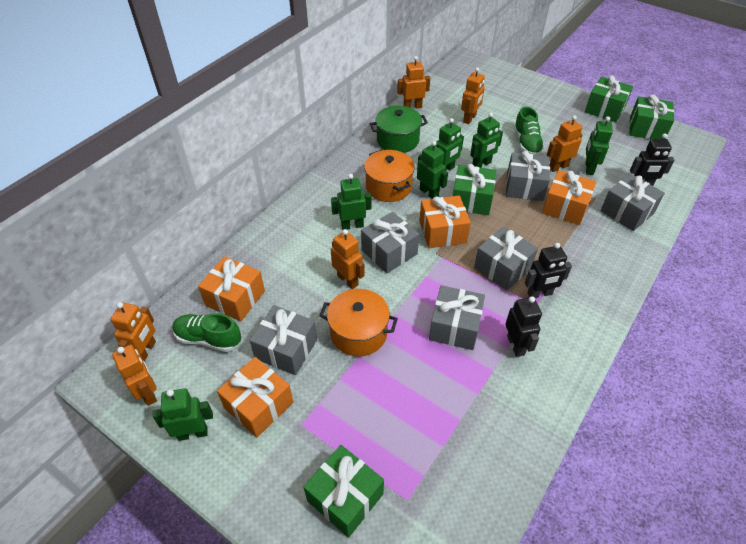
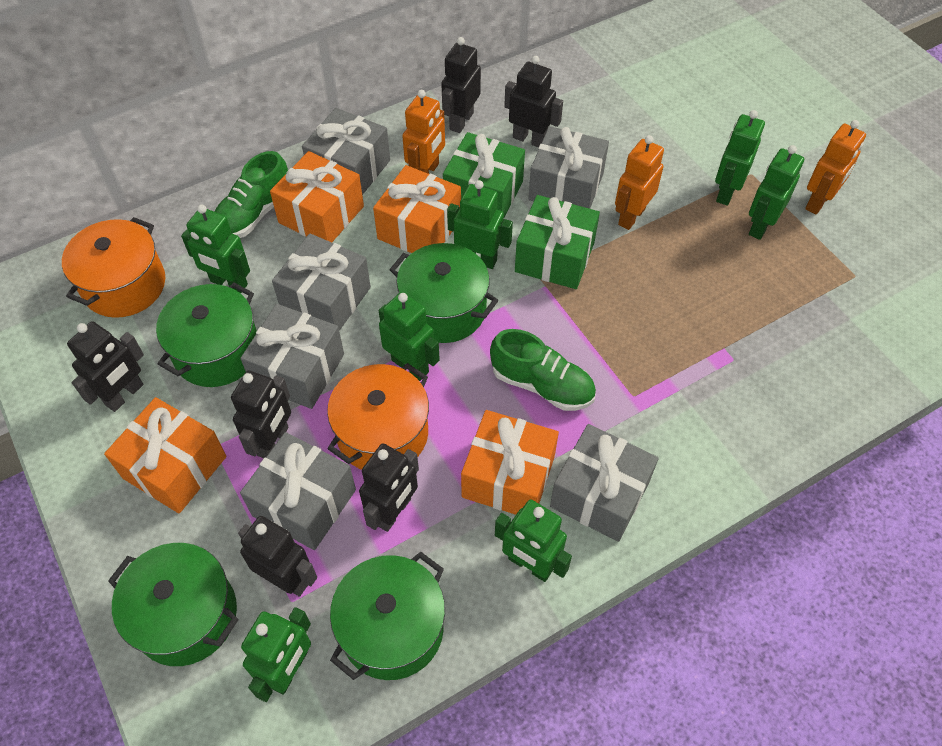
black robot: [505,296,542,357] [525,243,572,298] [630,133,674,186] = 3 -> [67,321,144,412] [231,371,291,458] [238,516,317,597] [359,443,419,532] [441,37,481,133] [504,56,563,148] = 6
green gift: [304,445,384,538] [453,164,496,215] [585,76,633,122] [629,95,674,139] = 4 -> [443,132,525,217] [515,195,600,289] = 2
green pot: [370,106,428,153] = 1 -> [108,543,239,666] [156,283,257,387] [330,552,445,680] [389,243,498,343] = 4
green robot: [153,388,213,441] [331,174,371,230] [417,141,448,199] [436,118,464,170] [470,113,503,168] [586,116,613,175] = 6 -> [181,205,250,293] [241,607,311,702] [379,292,440,381] [447,180,513,269] [495,500,572,582] [715,110,765,206] [749,145,805,240] = 7
orange robot: [110,302,156,362] [112,345,157,406] [331,229,365,289] [397,56,430,109] [461,67,485,124] [547,115,583,172] = 6 -> [402,90,445,174] [615,135,664,230] [805,120,866,215] = 3

